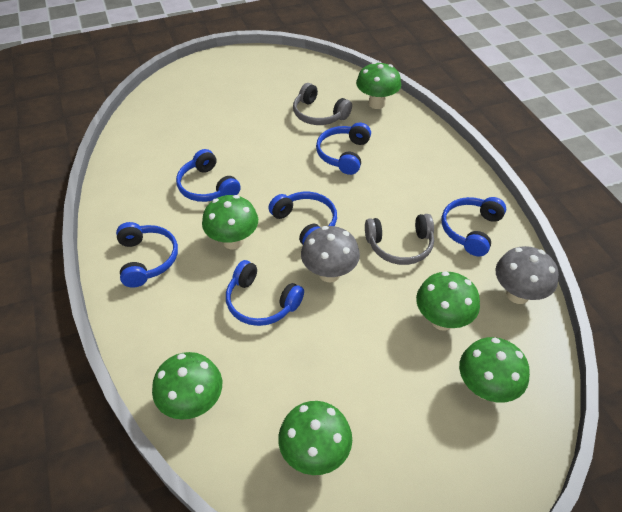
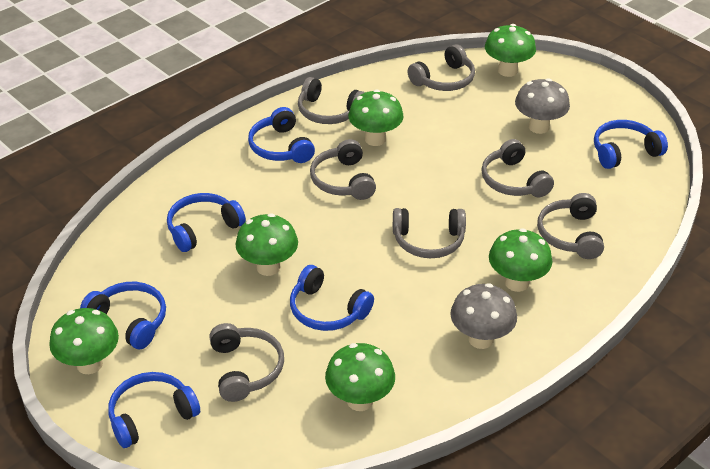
grey headphones: [293,83,352,125] [365,214,434,265] = 2 -> [209,323,284,402] [298,77,365,124] [310,139,376,200] [393,208,466,258] [408,44,475,91] [481,139,554,198] [537,193,604,259] = 7

